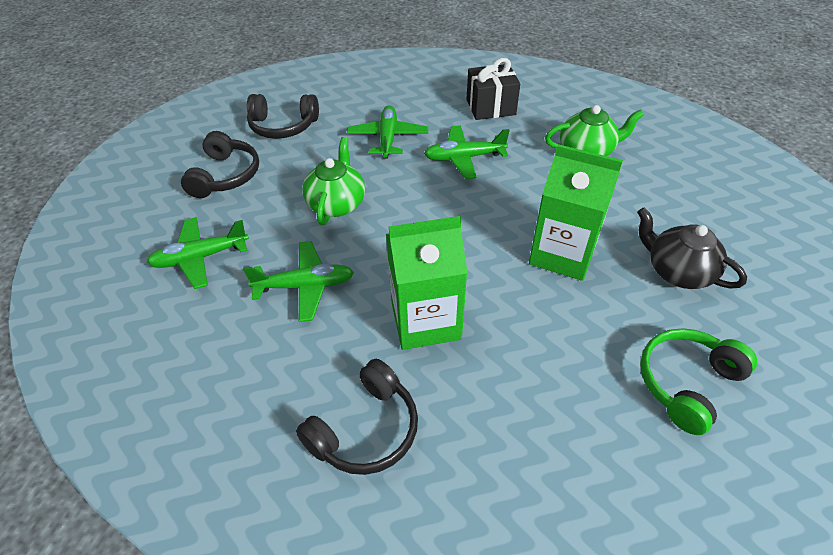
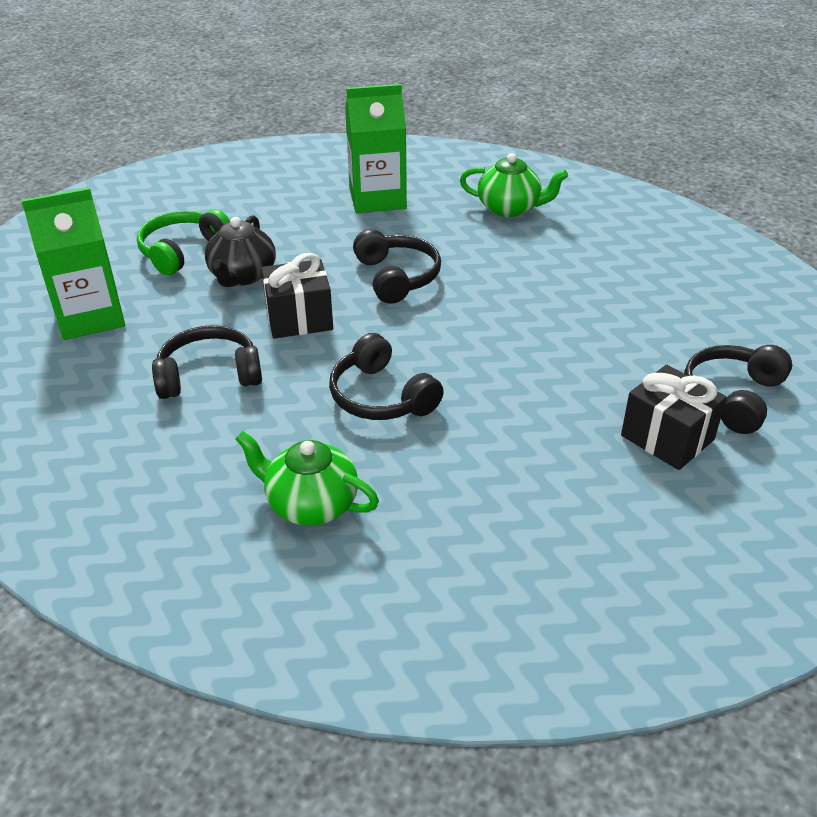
black gift: [467,58,520,120] = 1 -> [261,253,333,339] [621,365,727,470] = 2
black headphones: [181,131,259,198] [247,94,319,139] [296,359,418,475] = 3 -> [152,325,262,399] [329,333,444,420] [353,229,441,304] [684,345,792,434] = 4
green plane: [147,217,249,289] [243,241,354,322] [347,105,428,159] [424,125,510,179] = 4 -> none = 0

